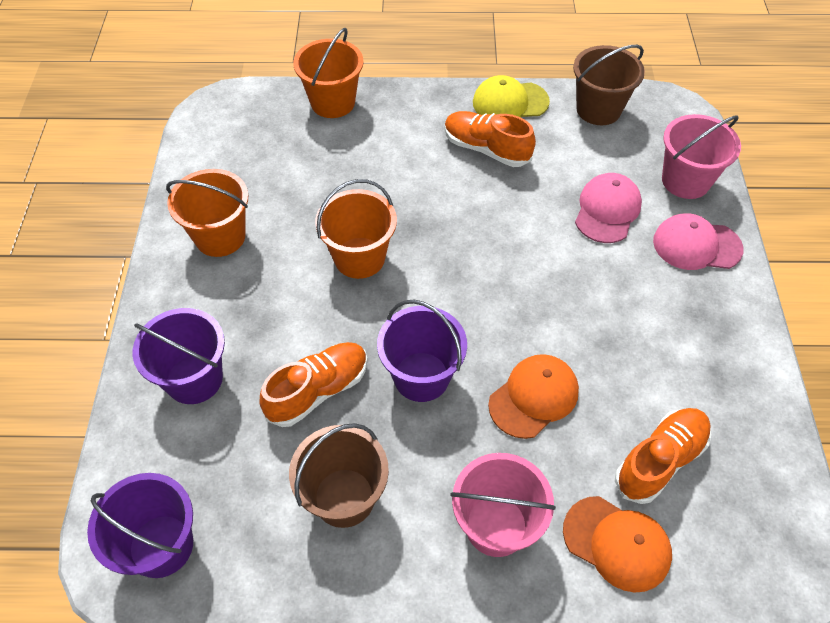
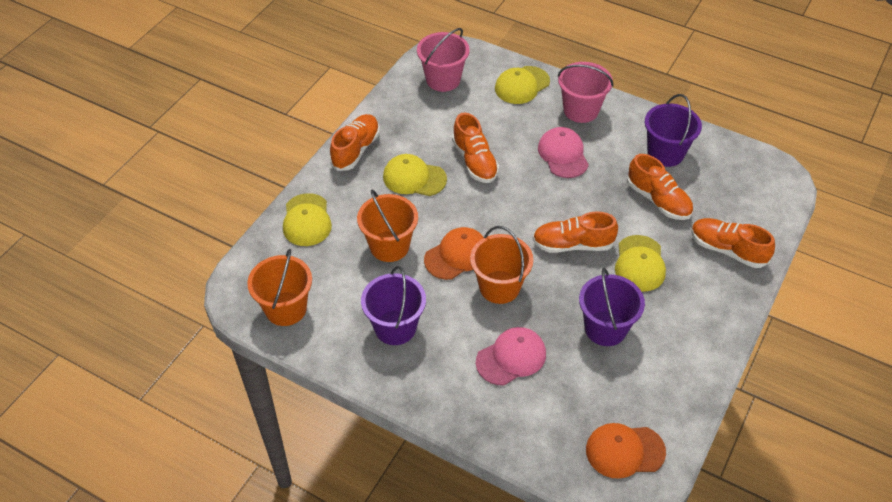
brown bucket: [289,423,389,528] [573,45,645,125] = 2 -> none = 0
orange shoe: [259,342,368,427] [444,111,536,167] [615,408,711,504] = 3 -> [330,114,380,171] [452,113,499,183] [533,211,618,253] [627,154,693,220] [691,218,775,268] = 5
yellow cap: [473,75,550,117] = 1 -> [283,193,332,246] [383,154,447,196] [495,66,550,104] [615,235,666,292] = 4

